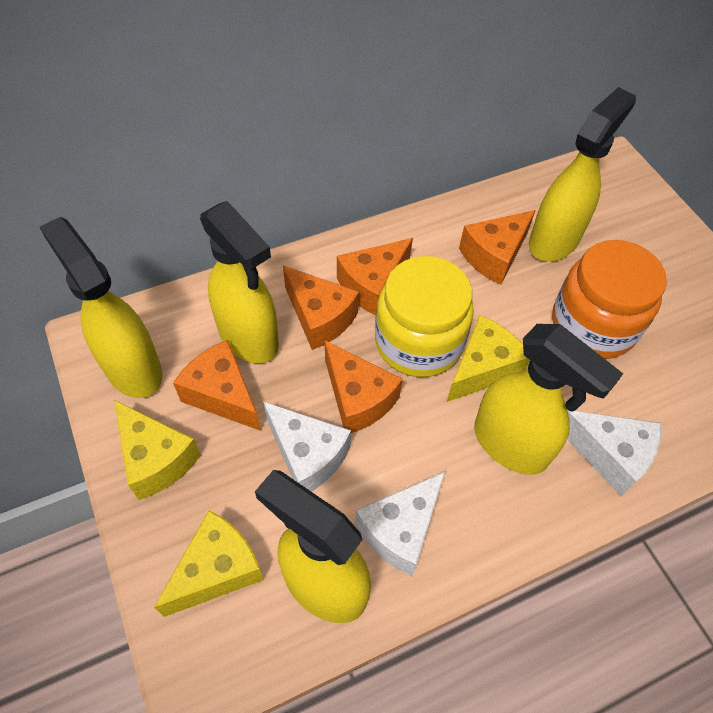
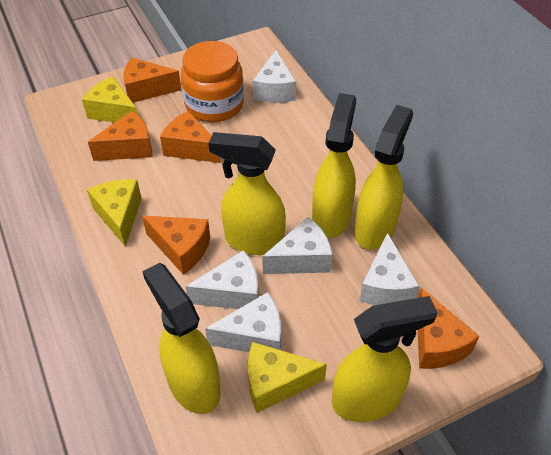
white cheese: [263,401,351,492] [355,472,445,576] [567,410,661,496] = 3 -> [186,250,259,309] [205,292,281,352] [253,50,296,103] [262,217,332,274] [359,233,419,305] = 5
yellow jar: [375,256,474,377] = 1 -> none = 0

